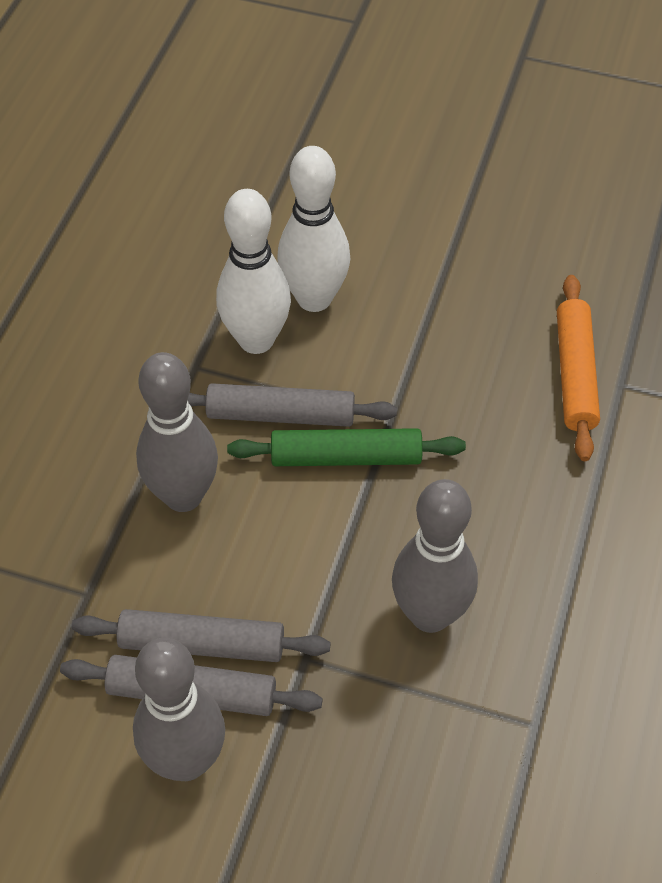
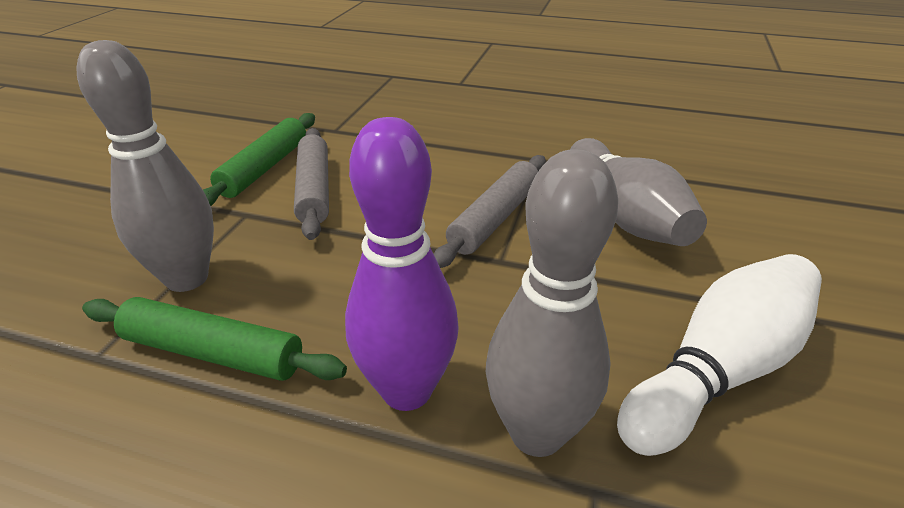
green rolling pin: [227,428,466,466] = 1 -> [82,297,347,381] [203,113,315,206] = 2
grey rolling pin: [60,655,323,716] [72,609,330,662] [188,383,397,427] = 3 -> [294,128,329,240] [434,155,546,268] = 2
orange rolling pin: [557,275,600,461] = 1 -> none = 0
purple bowling pin: none = 0 -> [345,117,459,411] = 1
white bowling pin: [216,189,291,354] [277,146,350,312] = 2 -> [617,254,822,456] = 1

